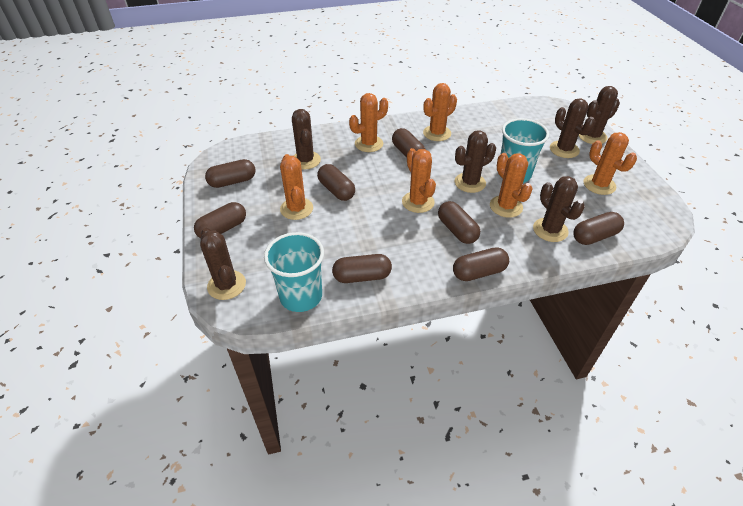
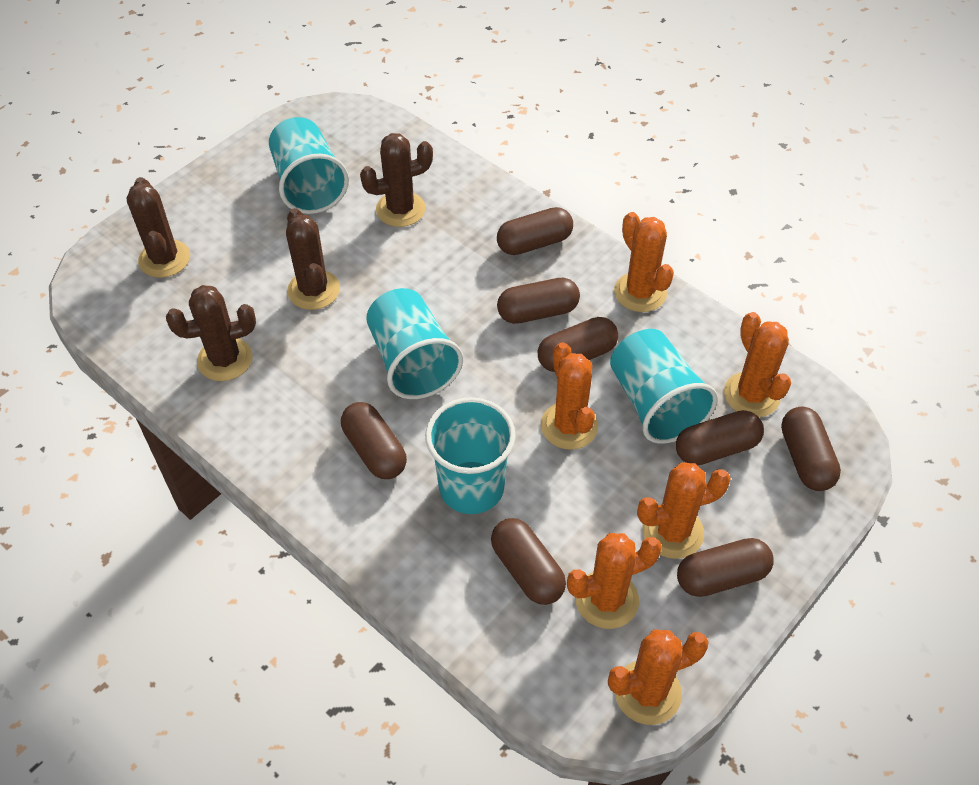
brown cactus: [200,228,246,300] [292,109,321,170] [455,130,496,193] [533,176,585,242] [550,98,595,158] [578,86,620,144] = 6 -> [127,177,190,278] [166,285,256,381] [286,208,340,310] [360,133,433,227] = 4
turquoise cup: [264,232,324,312] [499,118,549,183] = 2 -> [269,117,349,214] [366,288,463,399] [425,397,515,514] [610,329,718,444] = 4

